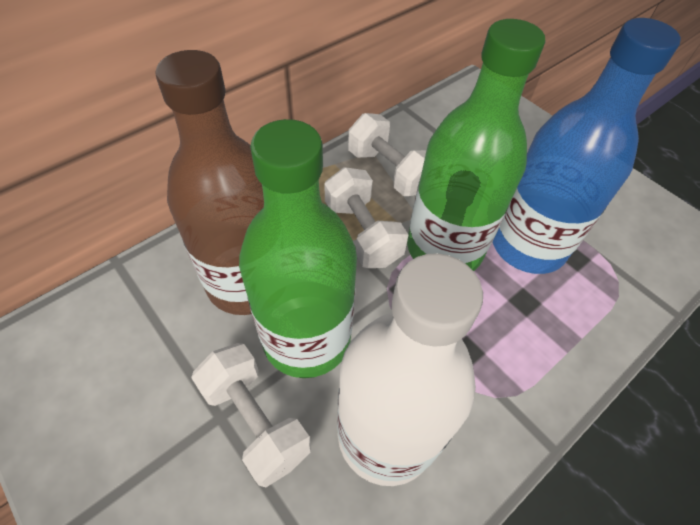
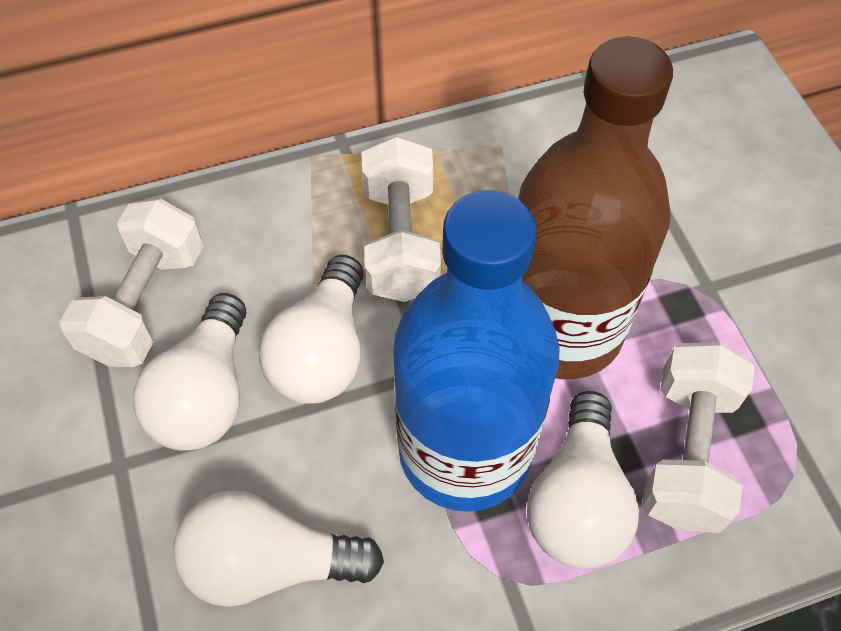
green bottle: [239,119,357,378] [407,19,545,271] = 2 -> none = 0
white bottle: [337,253,483,486] = 1 -> none = 0
white light bulb: none = 0 -> [133,293,246,451] [174,490,384,607] [259,255,363,404] [527,391,639,569] = 4

